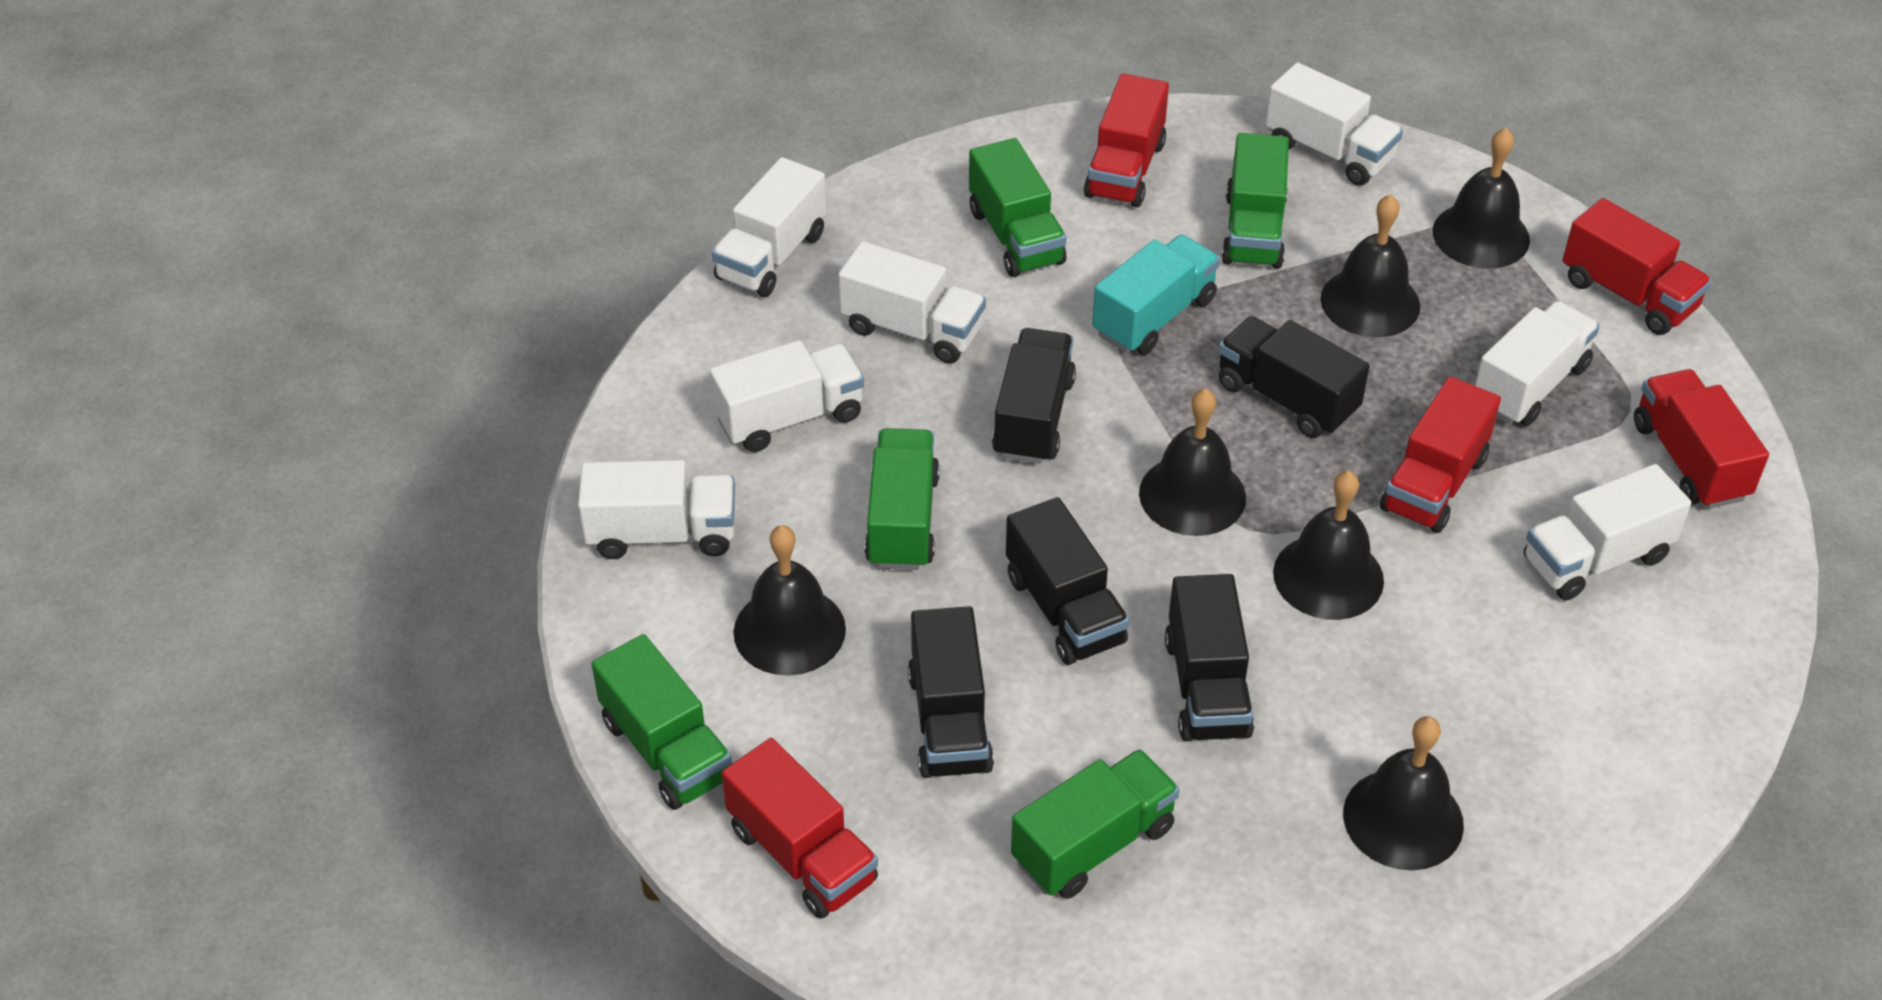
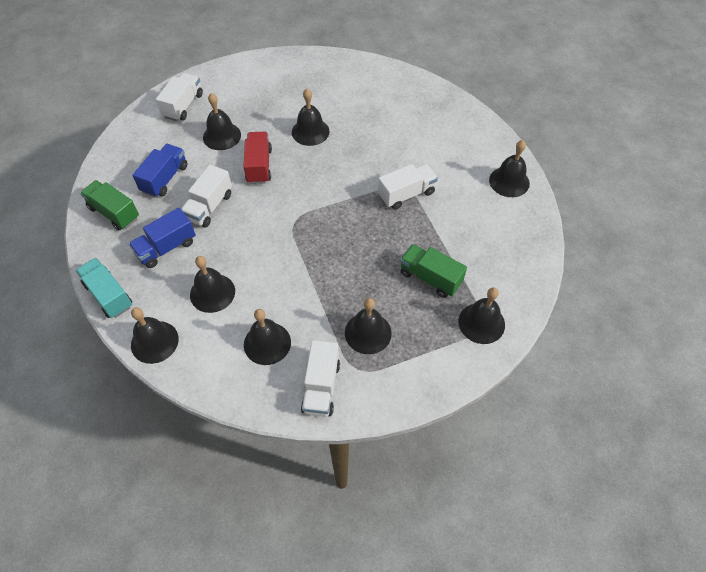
black bell: [733,525,846,676] [1139,388,1246,536] [1273,471,1384,620] [1321,194,1420,337] [1343,716,1464,870] [1433,128,1530,269] = 6 -> [131,307,179,364] [190,256,235,313] [203,93,241,150] [244,309,291,365] [292,89,330,146] [345,298,392,354] [458,287,505,344] [489,140,530,197] = 8
black truck: [908,606,994,778] [992,328,1076,464] [1006,497,1129,665] [1165,574,1254,742] [1218,316,1370,438] = 5 -> none = 0
blue truck: none = 0 -> [129,208,196,268] [132,144,188,198] = 2
green truck: [592,634,732,810] [864,428,940,570] [969,138,1066,277] [1011,749,1180,899] [1221,133,1289,269] = 5 -> [80,180,139,230] [400,244,467,298] = 2
red truck: [722,738,878,919] [1084,73,1169,207] [1380,376,1501,533] [1563,198,1712,335] [1634,369,1769,509] = 5 -> [243,132,272,184] = 1
white truck: [578,460,735,559] [710,340,864,452] [712,157,827,297] [838,241,986,364] [1265,63,1403,186] [1475,301,1600,426] [1524,464,1691,601] = 7 -> [156,73,203,121] [181,164,232,228] [301,340,340,417] [378,164,438,210] = 4

